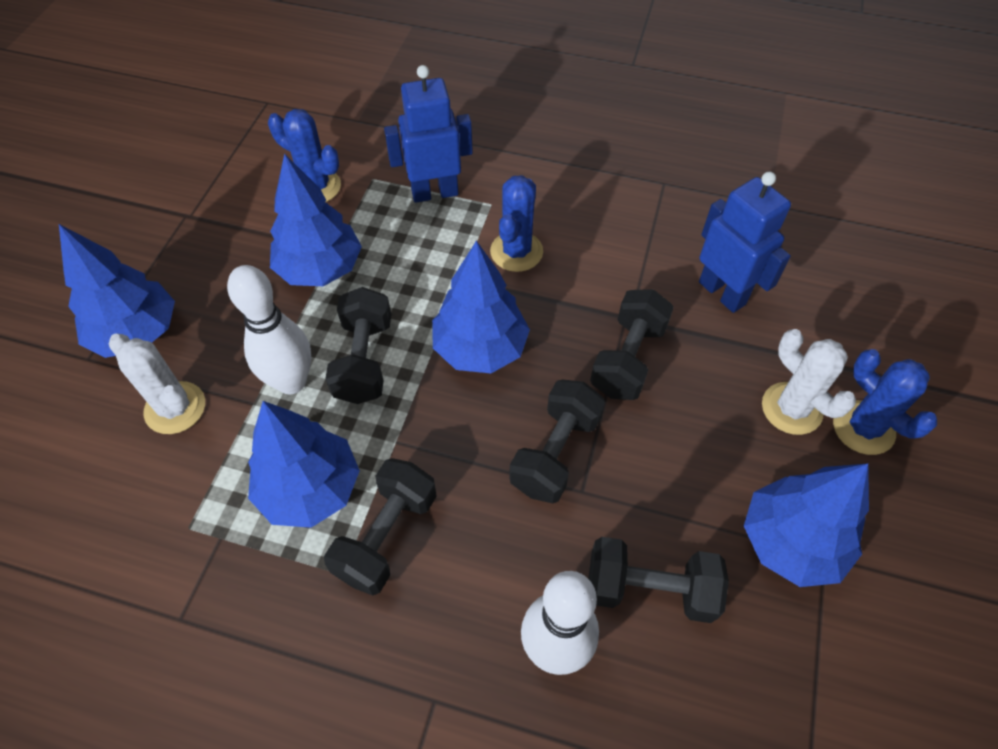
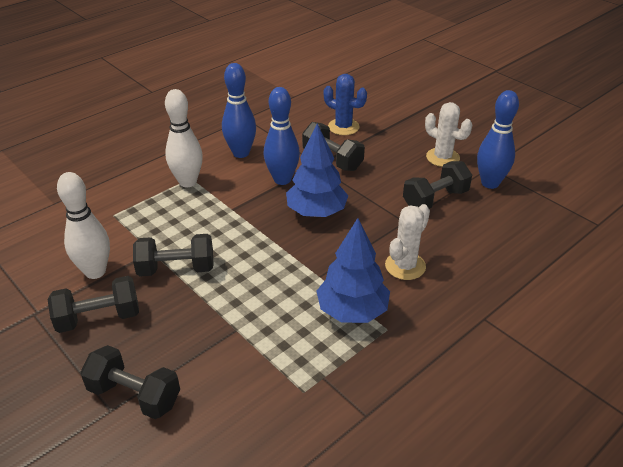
blue bowling pin: none = 0 -> [222,63,256,158] [263,87,300,185] [477,90,519,189] = 3
blue cactus: [268,109,341,202] [490,175,543,272] [833,349,937,455] = 3 -> [324,74,367,135] = 1
blue robot: [384,65,473,203] [699,172,791,313] = 2 -> none = 0
blue tree: [59,224,175,358] [248,401,360,528] [270,154,362,286] [432,241,530,373] [744,464,869,587] = 5 -> [286,123,348,217] [316,218,390,323] = 2

